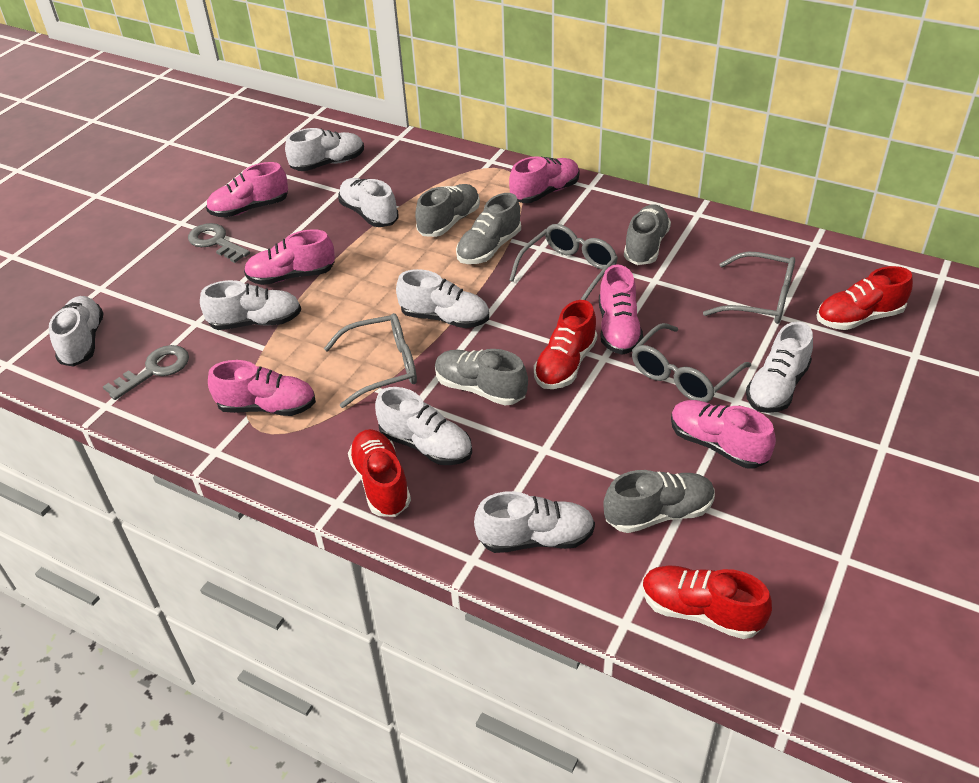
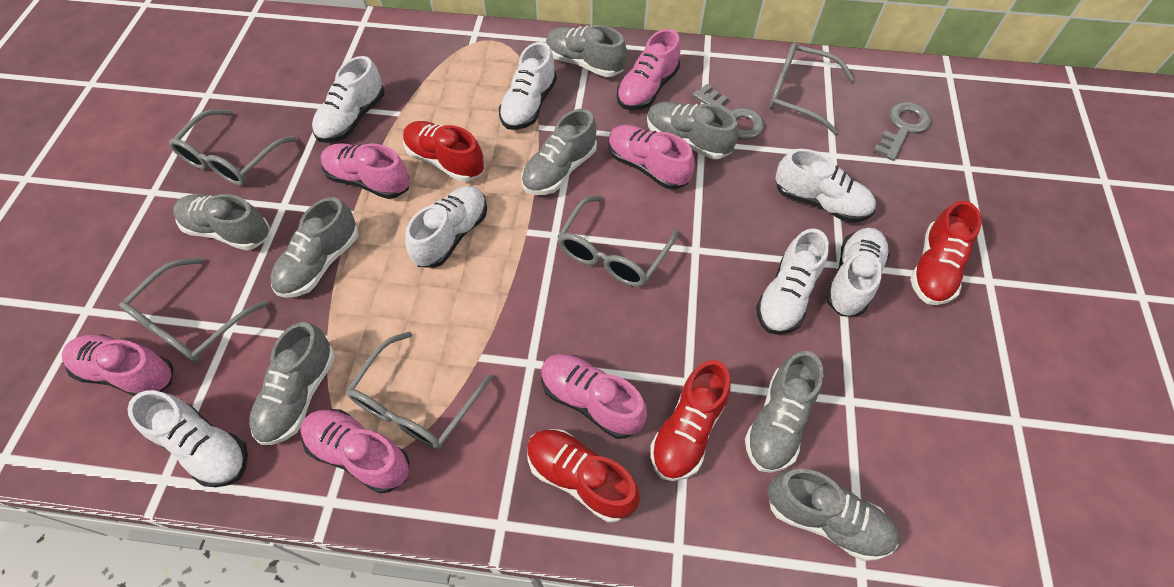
grey glasses: [324,313,417,408] [509,224,618,300] [632,323,751,402] [703,252,795,324] = 4 -> [119,257,268,363] [169,110,296,186] [346,331,493,449] [558,195,679,287] [769,43,855,135] = 5
grey shoe: [415,184,480,237] [435,349,528,406] [456,193,521,264] [603,470,715,533] [624,205,671,265] = 5 -> [173,194,270,250] [249,322,335,445] [270,197,358,298] [521,109,597,195] [546,25,627,77] [647,101,739,159] [745,351,823,473] [768,469,899,561] = 8
white shoe: [49,296,104,367] [200,280,301,330] [285,128,364,171] [338,178,398,227] [375,387,472,465] [396,269,489,328] [474,491,595,553] [746,321,813,413] = 8 -> [128,390,248,487] [312,56,384,143] [405,186,487,268] [499,42,557,130] [756,228,829,335] [776,149,876,222] [825,227,890,316] = 7

